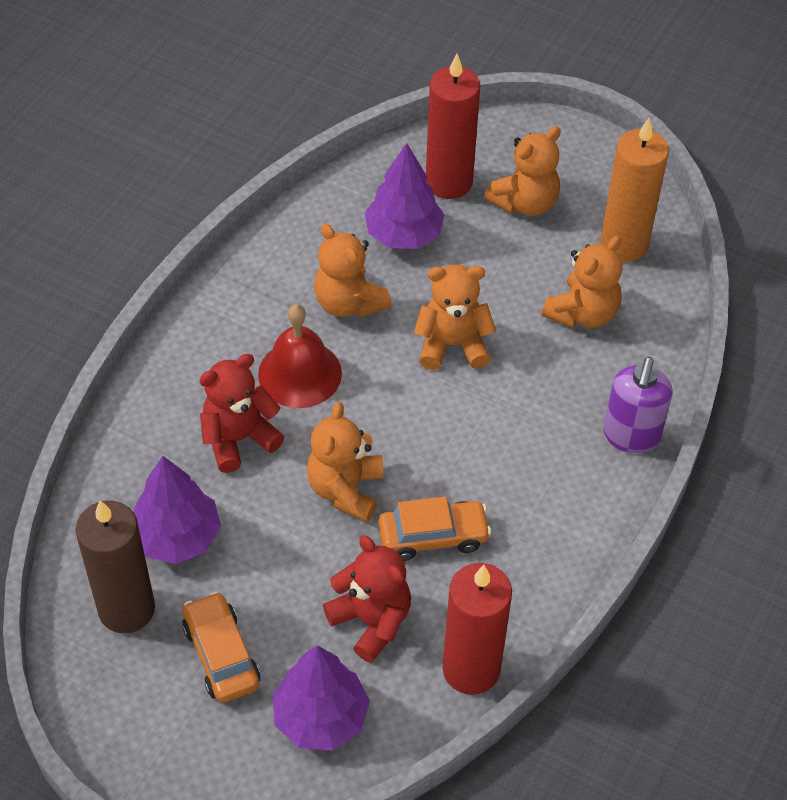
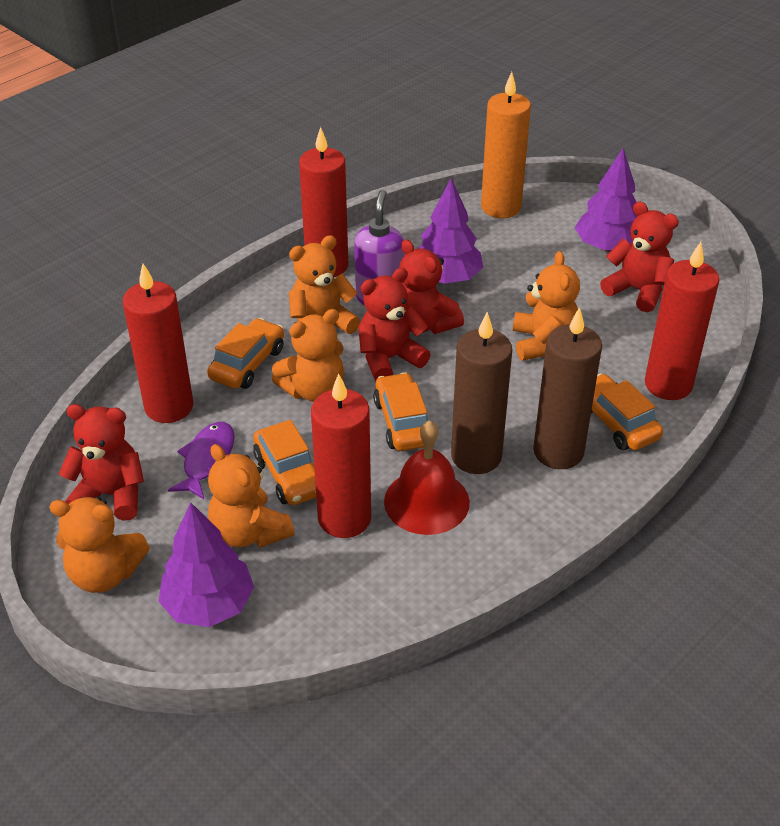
brown candle: [76,500,155,634] = 1 -> [451,312,512,474] [533,307,602,469] = 2
orange car: [182,591,260,703] [378,496,491,561] = 2 -> [207,318,284,389] [253,420,316,505] [373,372,428,451] [591,374,663,450] = 4
purple fish: none = 0 -> [168,422,235,499] = 1
red candle: [426,54,480,199] [443,563,512,695] = 2 -> [123,264,193,423] [299,127,348,277] [311,374,371,538] [645,242,719,400] = 4
red teddy bear: [199,354,285,473] [323,535,411,663] = 2 -> [59,404,144,521] [358,268,431,381] [399,239,464,334] [600,202,679,312] = 4

